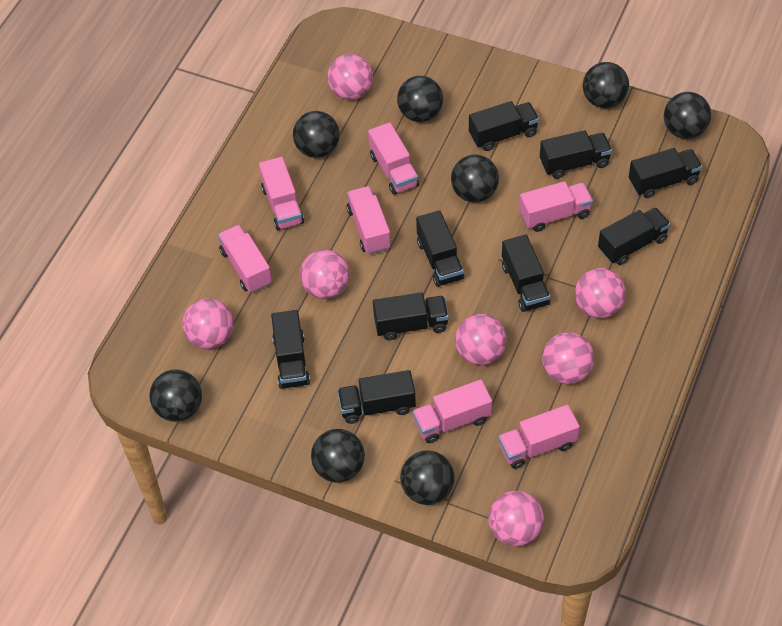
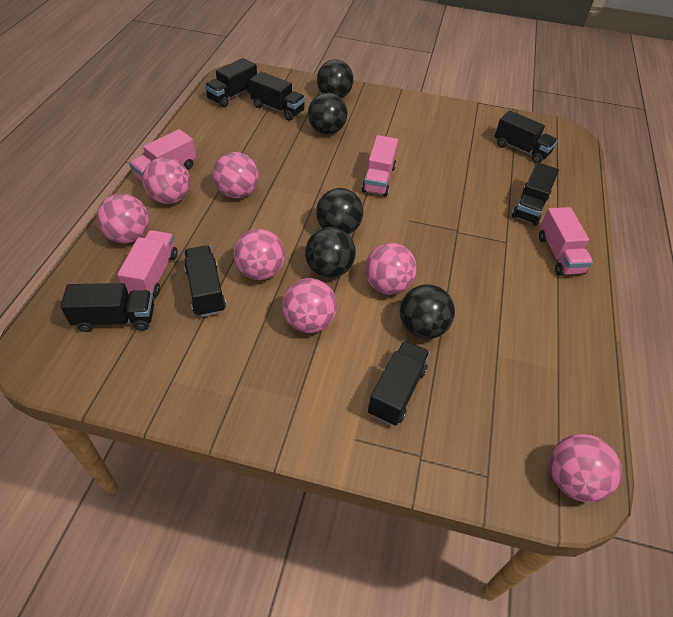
black ball: [149,369,202,422] [293,111,340,158] [311,429,365,483] [397,76,443,122] [400,451,455,505] [451,154,499,203] [583,62,629,108] [664,92,711,139] = 8 -> [305,227,356,278] [308,93,347,135] [316,188,363,234] [317,59,354,98] [400,284,455,339] = 5
black truck: [271,310,310,389] [337,370,416,424] [373,292,449,340] [416,210,464,287] [469,101,539,151] [502,235,550,312] [540,130,612,179] [598,207,670,265] [629,148,702,198] = 9 -> [60,283,154,332] [184,245,226,317] [205,58,257,107] [249,72,305,121] [368,341,430,426] [494,110,558,163] [512,162,559,226] = 7
pink truck: [218,225,272,293] [259,157,304,230] [347,186,391,255] [368,122,419,195] [413,379,492,443] [498,405,580,469] [519,181,593,232] = 7 -> [117,230,178,297] [129,129,196,182] [362,135,398,197] [539,207,593,276] = 4

